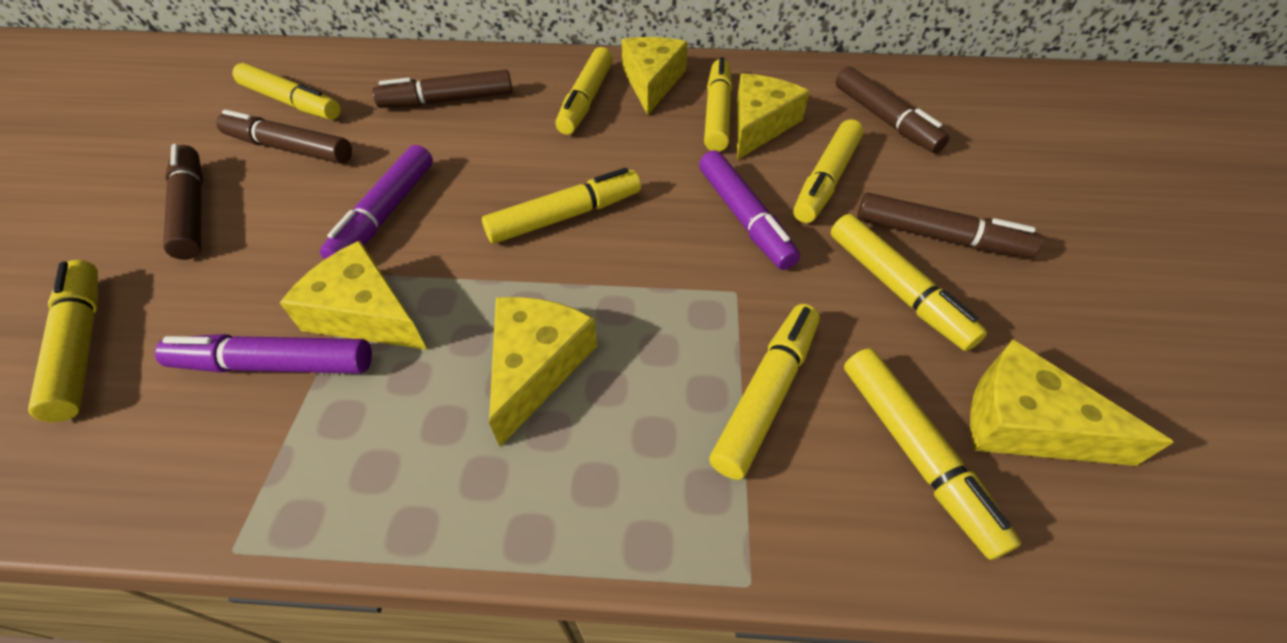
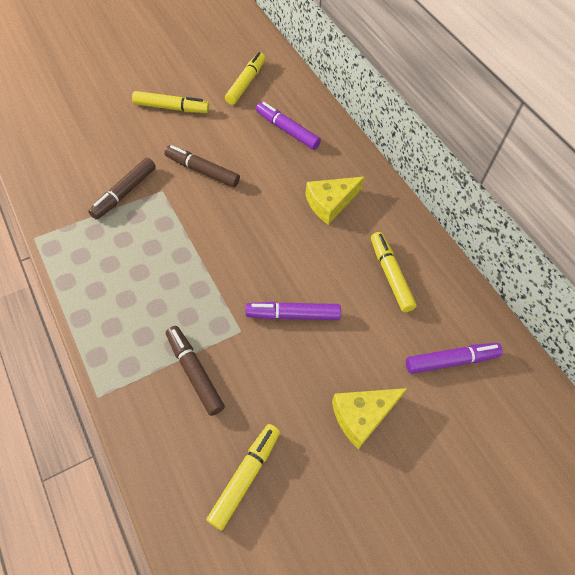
brown marker: [163,144,203,260] [216,110,352,164] [372,70,513,108] [836,67,949,153] [857,193,1043,258] = 5 -> [88,158,156,220] [165,145,240,188] [166,326,225,416] = 3
yellow cheese: [279,241,427,350] [489,297,597,447] [622,37,688,115] [737,73,810,160] [970,340,1174,466] = 5 -> [305,177,365,225] [332,388,407,449] = 2
yellow marker: [28,260,98,422] [233,63,341,120] [482,168,641,244] [556,47,613,135] [704,57,732,152] [709,304,820,480] [793,119,864,223] [831,214,987,351] [844,348,1021,560] = 9 -> [132,91,209,113] [206,424,280,530] [225,52,266,105] [371,232,417,312] = 4

